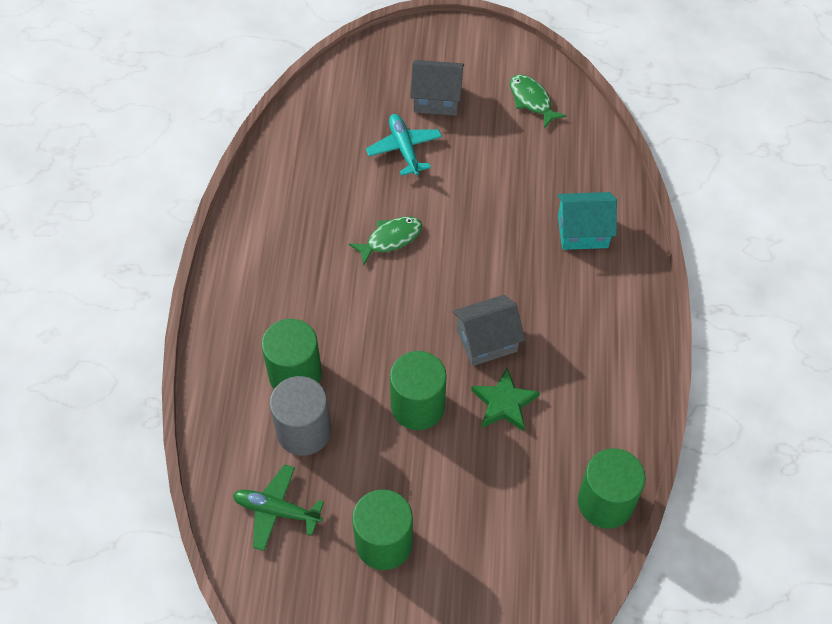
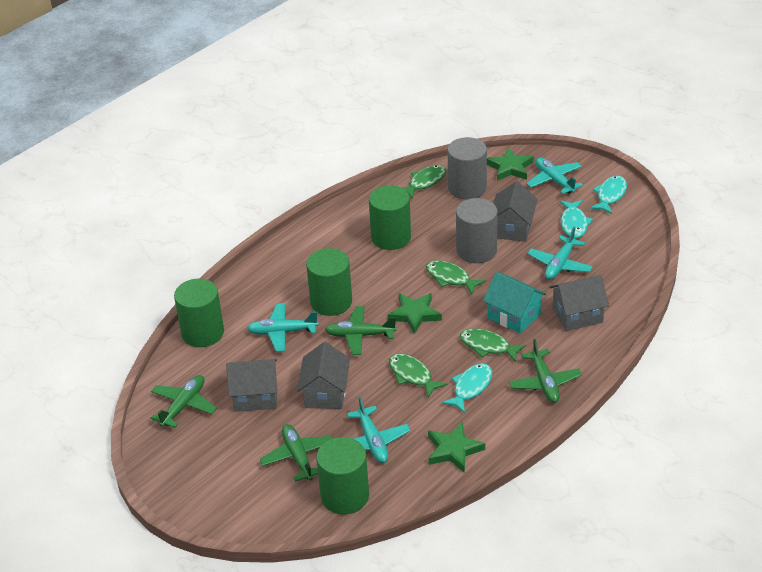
green fish: [349,217,422,266] [510,74,567,128] = 2 -> [389,353,447,398] [402,165,446,199] [426,260,486,294] [460,328,526,362] = 4
green plane: [233,464,324,551] = 1 -> [150,375,217,428] [260,424,333,482] [325,306,397,355] [509,339,582,403] = 4
green star: [471,367,540,431] = 1 -> [388,293,442,334] [428,422,485,472] [487,147,534,181] = 3
grey cylinder: [270,376,331,456] = 1 -> [448,137,487,199] [456,198,498,263] = 2
grey house: [410,60,464,116] [452,295,525,366] = 2 -> [226,359,277,412] [297,342,350,409] [494,181,538,242] [549,275,609,331] = 4
turquoise fish: none = 0 -> [441,363,492,413] [560,200,593,238] [590,176,627,214] = 3
turquoise plane: [366,114,442,176] = 1 -> [247,303,319,352] [347,397,410,463] [526,158,583,194] [528,227,593,280] = 4

